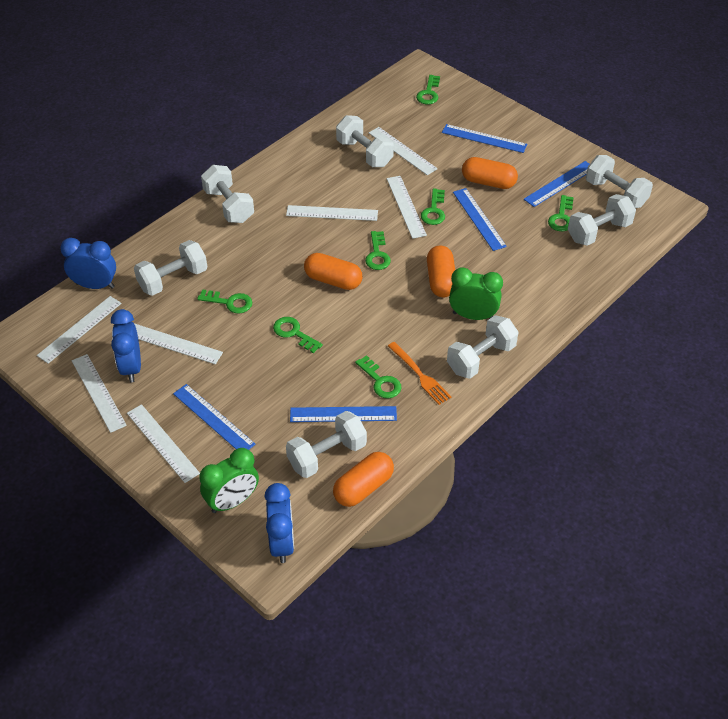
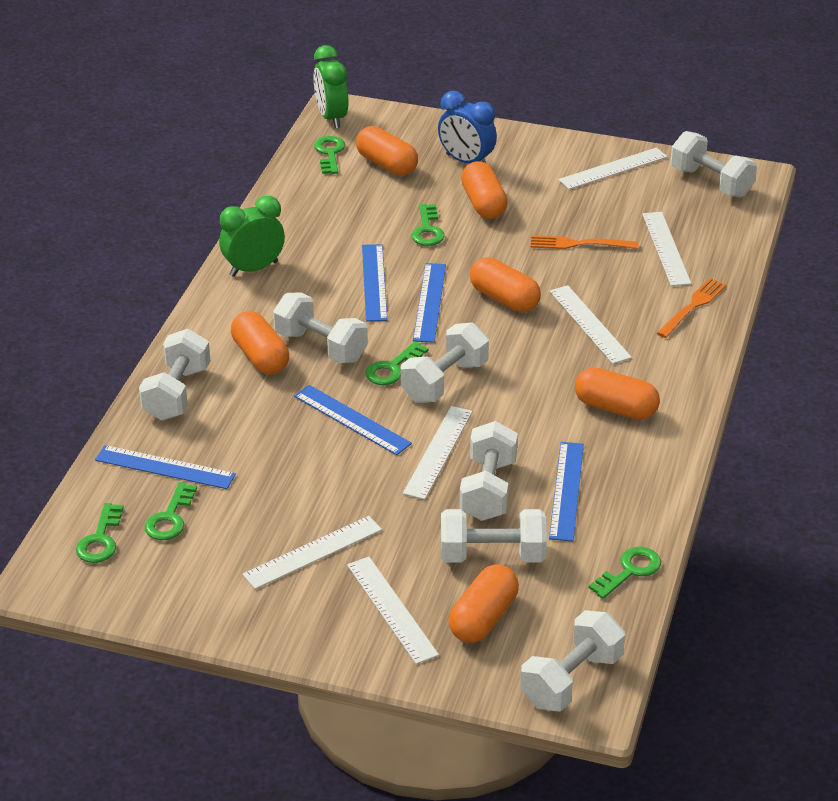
blue clock: [60,238,116,289] [111,309,141,382] [265,483,294,563] = 3 -> [438,91,497,164] = 1
green key: [197,289,252,314] [273,317,323,353] [355,355,401,398] [365,231,391,270] [416,75,440,104] [421,188,445,225] [548,195,574,231] = 7 -> [76,503,124,563] [144,482,197,540] [314,136,345,174] [366,341,428,385] [411,204,445,246] [589,547,661,599] = 6
orange capsule: [304,253,362,290] [333,452,394,507] [427,246,455,297] [462,157,518,189] = 4 -> [231,311,289,374] [356,126,418,176] [449,564,519,643] [461,161,508,219] [470,257,541,312] [575,367,660,420] = 6
orange fork: [388,342,451,405] = 1 -> [531,235,638,249] [657,278,726,338] = 2
white ruler: [37,296,122,364] [72,354,127,433] [127,404,200,483] [134,323,223,364] [286,205,378,221] [369,127,438,175] [387,176,427,239] = 7 -> [242,516,382,589] [347,557,439,664] [403,406,472,500] [550,285,632,364] [558,147,667,189] [642,212,691,286] = 6

